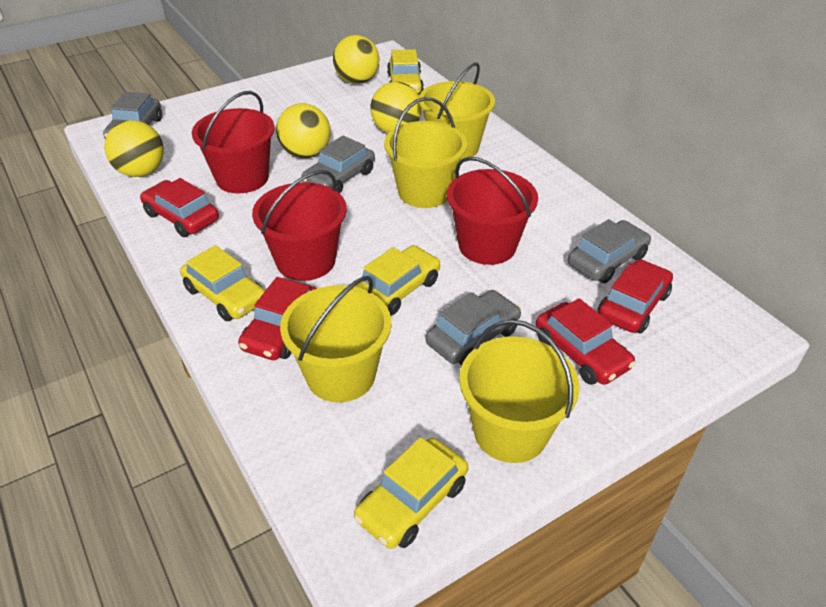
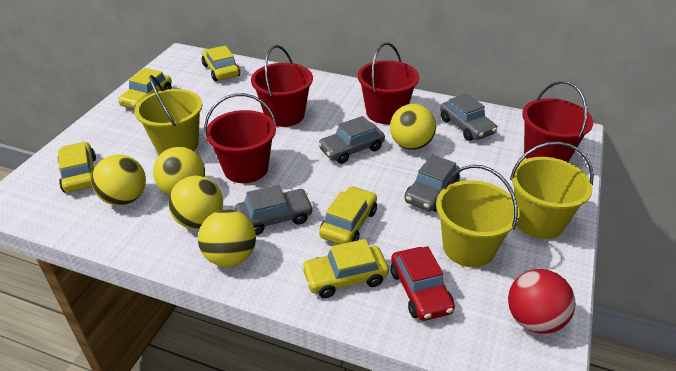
red ball: none = 0 -> [508,269,575,334] = 1
red bucket: [192,91,275,193] [252,170,347,281] [447,157,538,265] = 3 -> [204,93,276,183] [251,45,313,127] [358,43,419,124] [522,81,593,162] = 4
red car: [140,178,219,237] [238,277,317,360] [536,298,636,385] [598,259,673,333] = 4 -> [390,246,455,321] = 1
yellow ball: [105,120,164,177] [276,103,330,158] [333,35,379,84] [371,82,422,133] = 4 -> [91,154,146,206] [153,147,205,195] [168,176,223,229] [198,209,256,267] [390,104,436,150] = 5
yellow bucket: [280,276,392,402] [384,97,467,208] [419,62,495,159] [459,319,580,463] = 4 -> [134,75,203,155] [436,165,520,267] [510,141,594,239] = 3
yellow car: [180,245,265,321] [354,245,440,315] [354,437,468,549] [387,49,424,94] = 4 -> [58,142,96,192] [118,68,172,109] [202,46,240,82] [302,239,389,298] [319,186,377,244] = 5

